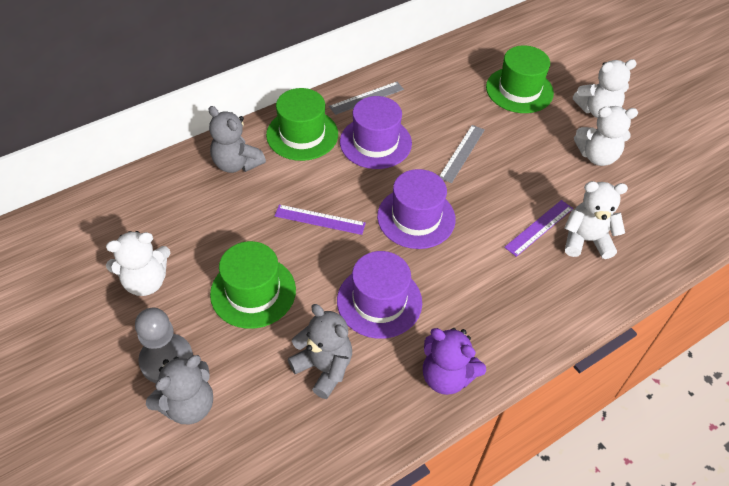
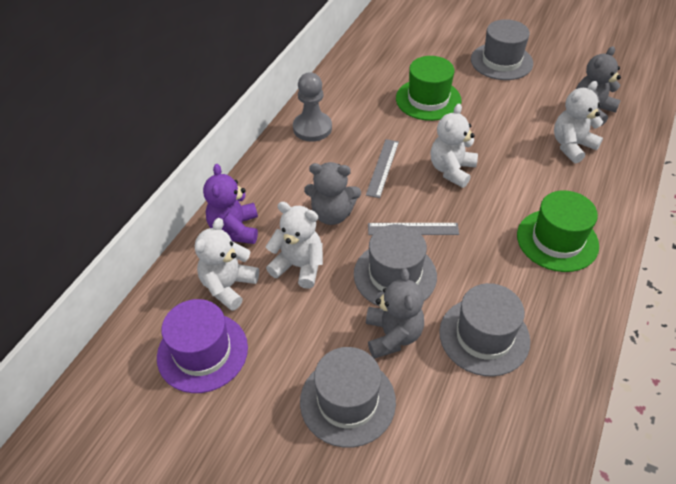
green hat: [210,241,296,329] [266,88,338,161] [486,45,554,113] = 3 -> [396,56,461,121] [517,190,599,272] = 2
grey hat: none = 0 -> [300,347,396,448] [354,224,437,306] [439,283,530,376] [471,19,533,80] = 4
purple hat: [337,251,422,339] [340,96,412,169] [377,169,456,249] = 3 -> [157,299,248,393] = 1
purple ruler: [275,205,366,235] [504,200,573,257] = 2 -> none = 0

